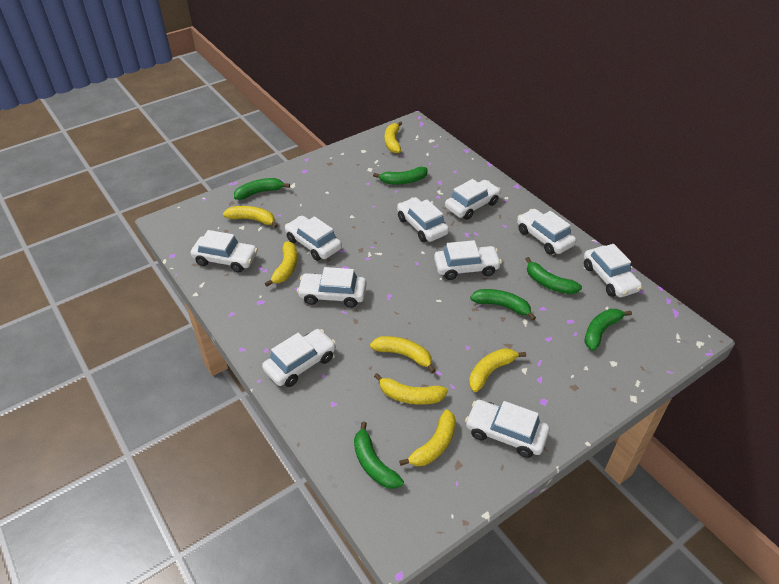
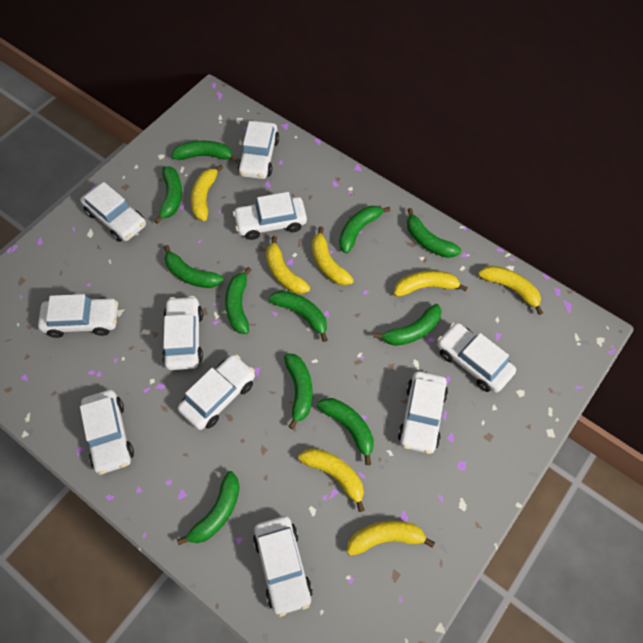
green banana: [234,178,290,200] [354,421,404,489] [373,167,428,185] [470,289,536,320] [526,257,582,294] [584,309,632,351] = 6 -> [154,166,182,224] [164,245,223,288] [171,141,238,162] [177,471,240,545] [225,267,251,334] [269,291,328,342] [284,353,313,429] [317,398,374,465] [339,206,390,254] [373,304,442,346] [407,208,461,258] = 11

